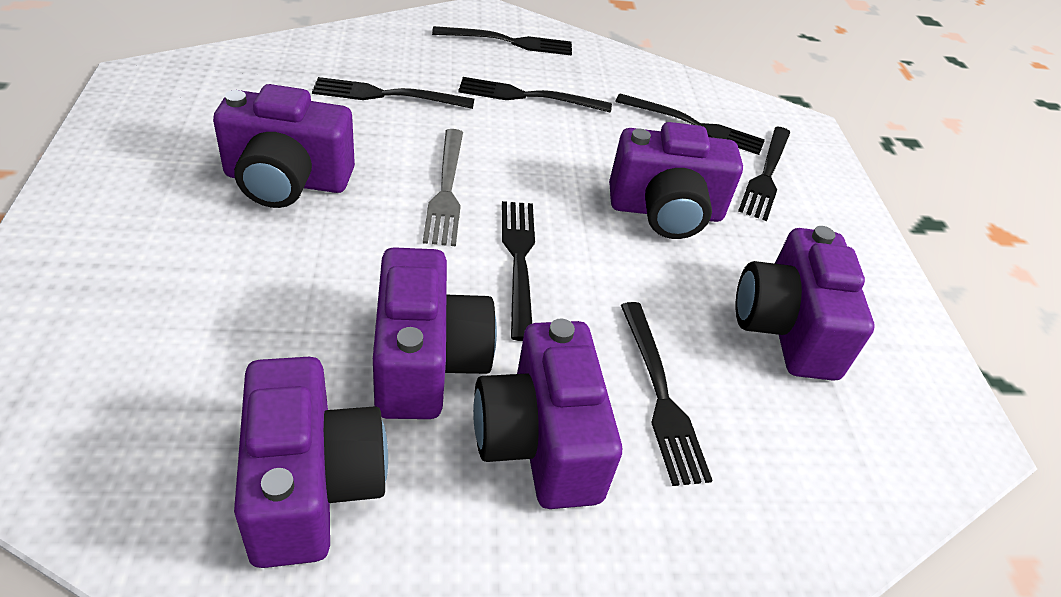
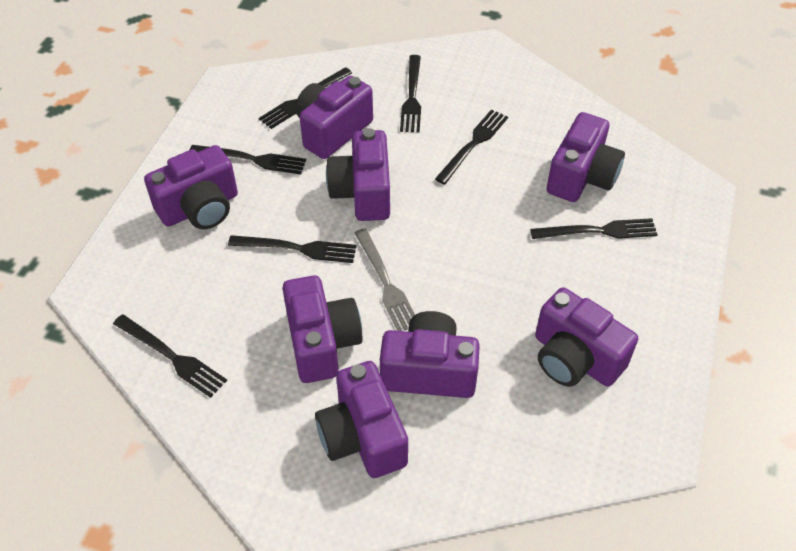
purple camera: [213,84,355,208] [234,357,388,568] [373,247,497,419] [473,319,622,509] [609,122,743,239] [736,226,874,381] = 6 -> [144,145,238,229] [282,275,363,383] [295,76,373,159] [315,361,408,478] [326,128,390,221] [380,311,480,398] [535,287,638,387] [546,112,625,202] = 8

